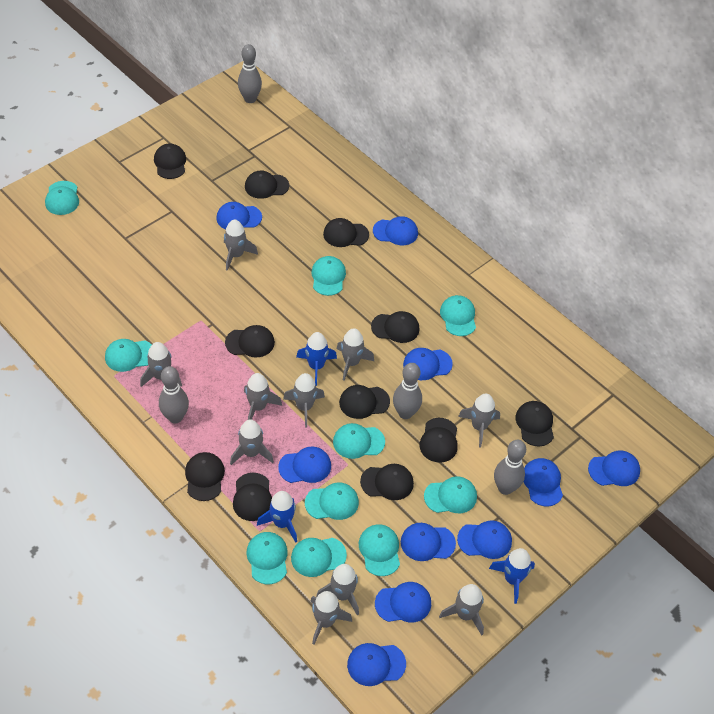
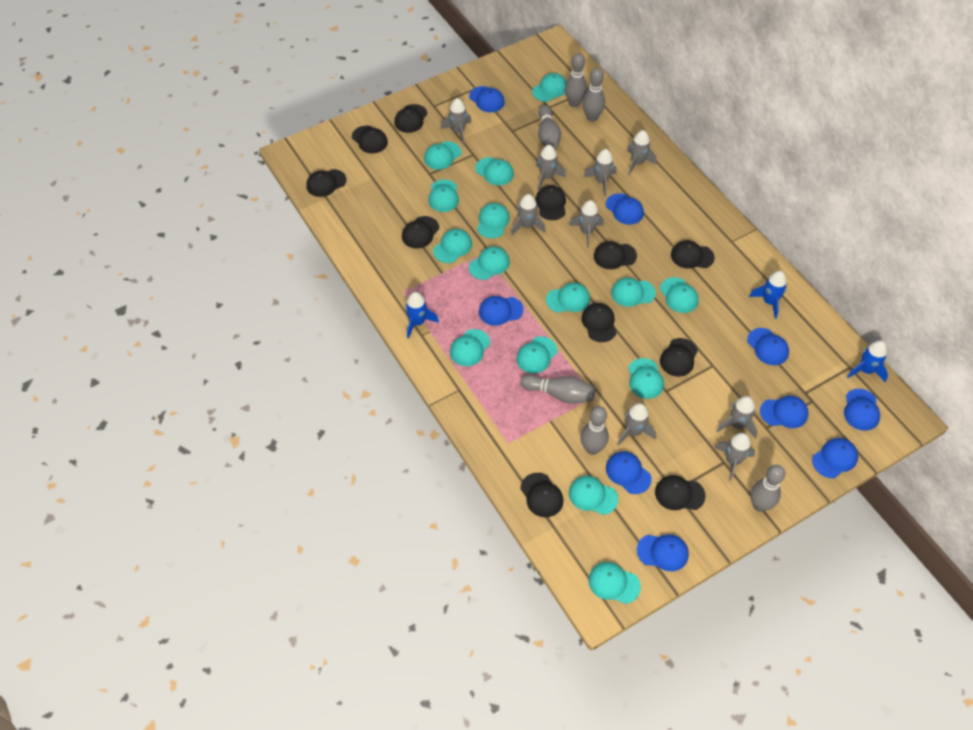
blue cap: [216,202,262,229] [278,447,331,483] [347,643,406,686] [373,216,418,245] [375,582,431,622] [401,523,456,561] [403,348,453,380] [457,520,512,559] [524,458,563,507] [588,451,640,486] = 10 -> [469,86,505,112] [479,296,524,326] [606,193,644,224] [606,451,652,494] [637,534,689,571] [747,328,789,365] [760,396,808,428] [812,438,858,478] [844,389,880,431] = 9
grey bowling pin: [159,366,189,424] [238,44,262,103] [393,363,422,419] [494,440,526,495] = 4 -> [520,375,595,404] [538,105,561,150] [565,53,587,107] [580,406,609,455] [582,68,605,122] [750,465,785,512] = 6
grey rocket: [140,342,182,387] [224,219,258,271] [230,419,274,465] [244,373,282,420] [283,373,325,427] [310,591,352,645] [316,564,359,616] [337,328,374,381] [439,584,484,636] [458,394,500,447] = 10 -> [441,98,472,145] [511,194,546,236] [536,145,566,190] [569,200,604,248] [584,149,617,196] [617,403,656,446] [627,130,657,176] [714,433,755,481] [717,396,758,439] = 9
turquoise cap: [45,181,79,215] [105,339,152,372] [246,532,288,584] [291,538,347,577] [305,482,359,520] [311,256,346,296] [333,423,385,459] [359,524,400,576] [424,476,477,513] [440,295,476,336] = 10 -> [424,141,461,170] [428,179,459,212] [433,229,472,263] [450,329,490,366] [469,246,510,280] [475,157,514,185] [477,203,510,238] [516,337,557,374] [532,73,566,102] [546,283,590,313] [569,476,618,515] [588,562,641,604] [611,278,656,307] [628,358,664,399] [660,277,699,313] = 15

